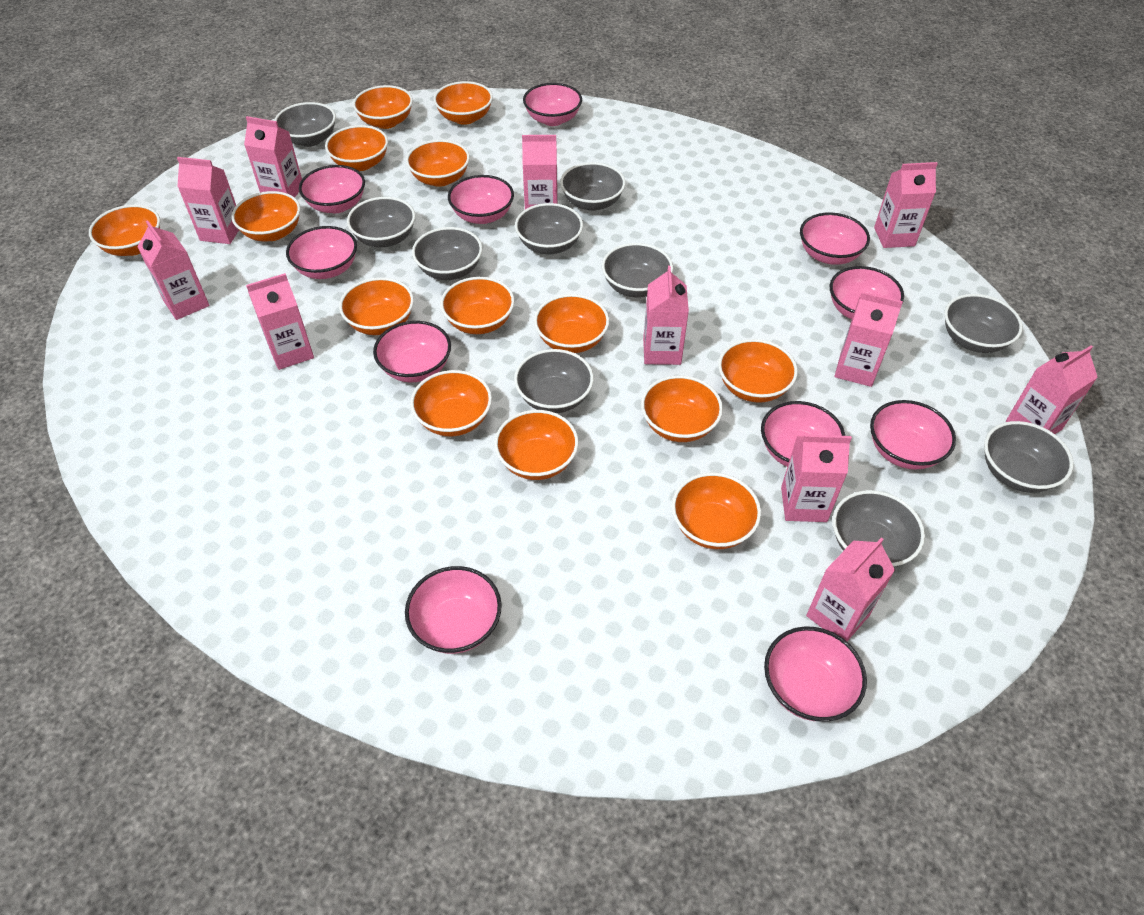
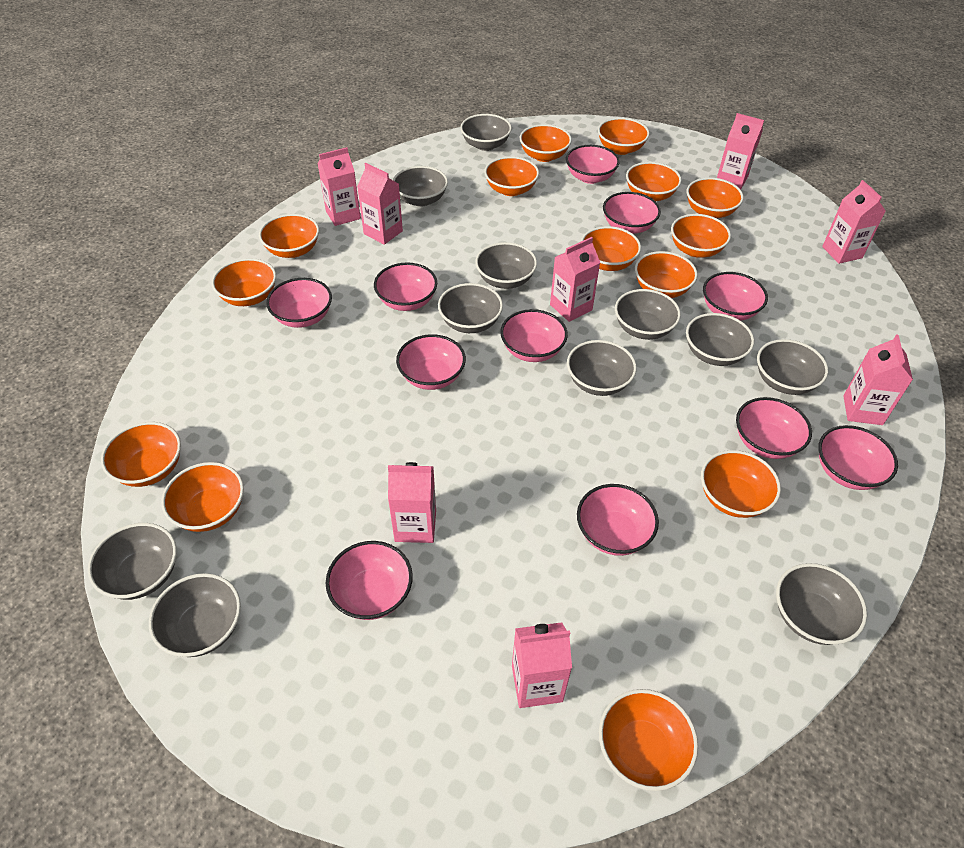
grey bowl: [274,102,336,147] [347,197,415,247] [412,227,482,280] [514,349,594,413] [515,203,583,254] [560,162,626,211] [602,243,673,297] [832,490,925,568] [944,294,1023,353] [984,421,1073,493] = 10 -> [88,523,177,600] [149,573,241,657] [393,166,448,207] [438,283,503,333] [460,114,512,151] [475,242,537,289] [567,340,637,396] [615,289,681,340] [686,313,754,366] [757,339,828,395] [776,563,867,645] = 11
pink carton: [138,220,209,320] [177,157,239,244] [244,116,302,198] [246,273,314,370] [522,135,557,209] [643,266,689,365] [781,435,852,522] [806,537,895,641] [835,292,903,387] [874,162,938,248] [1006,345,1098,434] = 11 -> [318,147,361,226] [357,163,403,245] [388,462,436,543] [512,622,572,708] [550,237,600,322] [717,113,764,190] [822,180,886,264] [843,334,913,425] = 8

